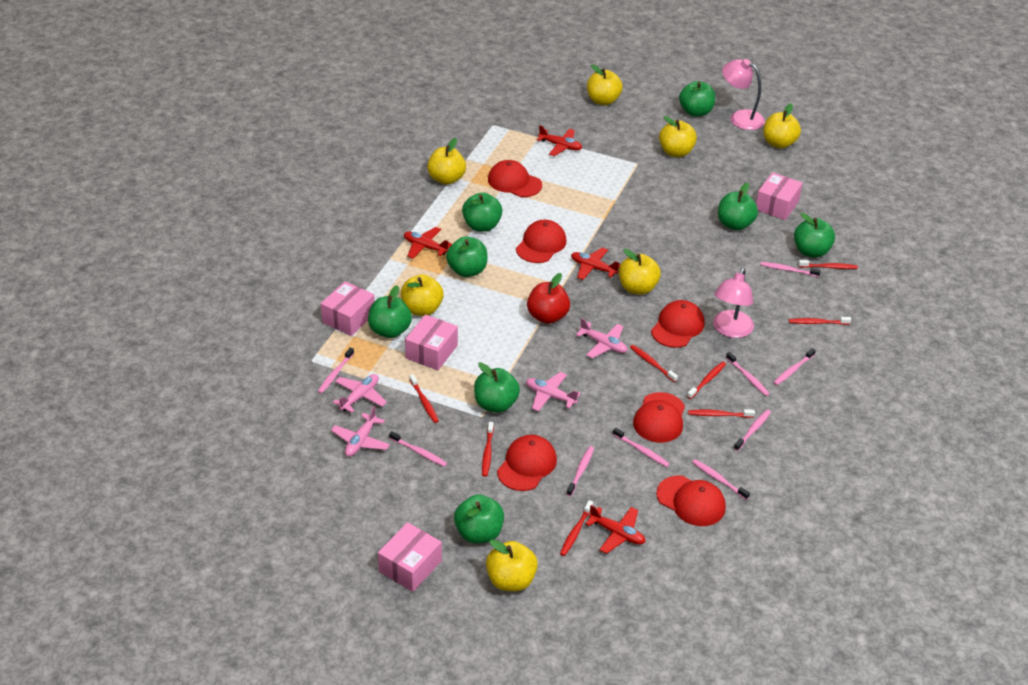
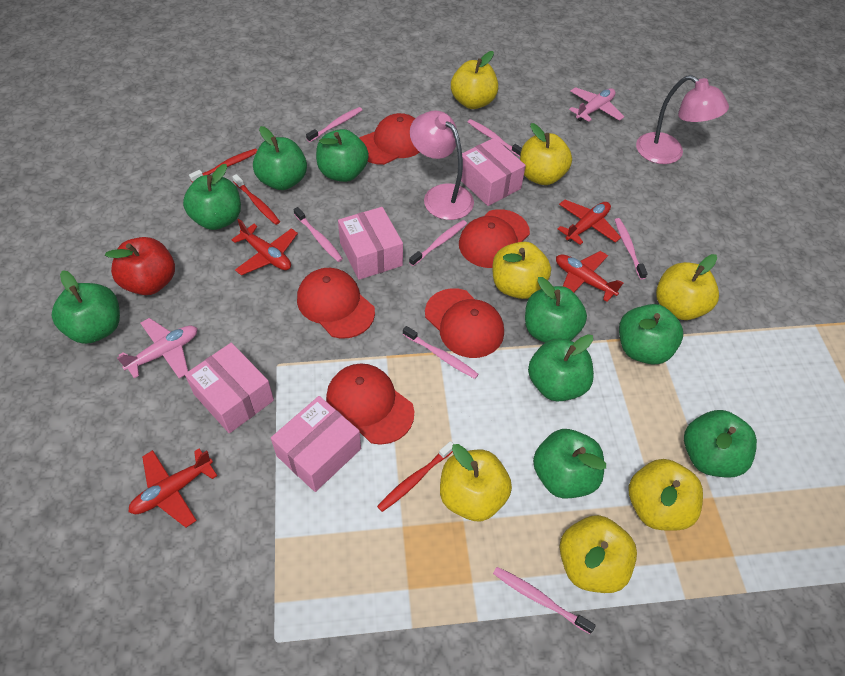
green apple: [368,285,412,338] [446,237,488,277] [454,494,504,543] [462,192,502,232] [474,362,520,413] [679,81,715,117] [718,182,758,230] [794,213,835,258] = 8 -> [52,270,120,344] [183,164,241,230] [253,126,307,190] [316,129,369,182] [525,277,587,343] [528,334,594,401] [533,429,606,498] [619,304,683,364] [684,410,757,477] = 9
pink plane: [331,406,390,457] [333,374,387,413] [526,372,581,412] [576,318,627,358] = 4 -> [117,318,197,378] [569,87,625,122] = 2
pink toothbrush: [318,347,354,394] [389,431,447,467] [567,446,594,496] [613,427,670,467] [692,459,750,500] [726,352,770,396] [734,410,771,451] [761,262,821,277] [773,348,816,385] = 9 -> [294,207,343,262] [306,107,362,142] [403,326,479,379] [409,220,467,266] [468,119,522,157] [493,567,596,634] [615,218,648,280] = 7
red cap: [488,160,542,197] [497,435,557,491] [516,220,566,263] [633,392,685,443] [651,300,705,348] [656,476,726,526] = 6 -> [297,268,375,339] [326,363,414,445] [360,113,420,165] [425,288,504,358] [459,209,530,268] = 5
red toothbrush: [410,374,439,423] [482,422,494,477] [560,500,593,556] [630,345,678,382] [687,362,726,399] [688,409,755,418] [789,317,851,325] [798,260,858,269] = 8 -> [189,148,257,183] [232,174,280,225] [377,441,453,512] = 3

